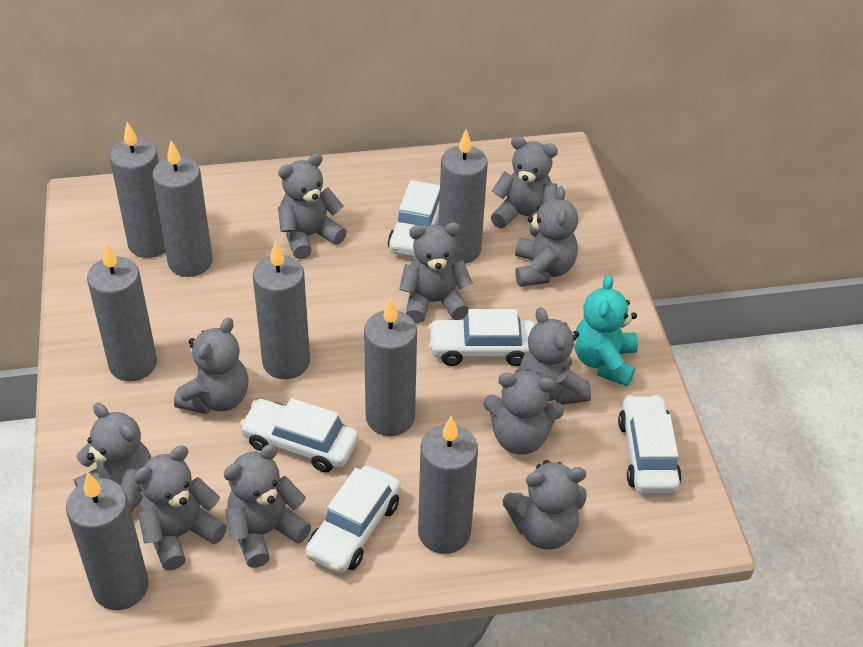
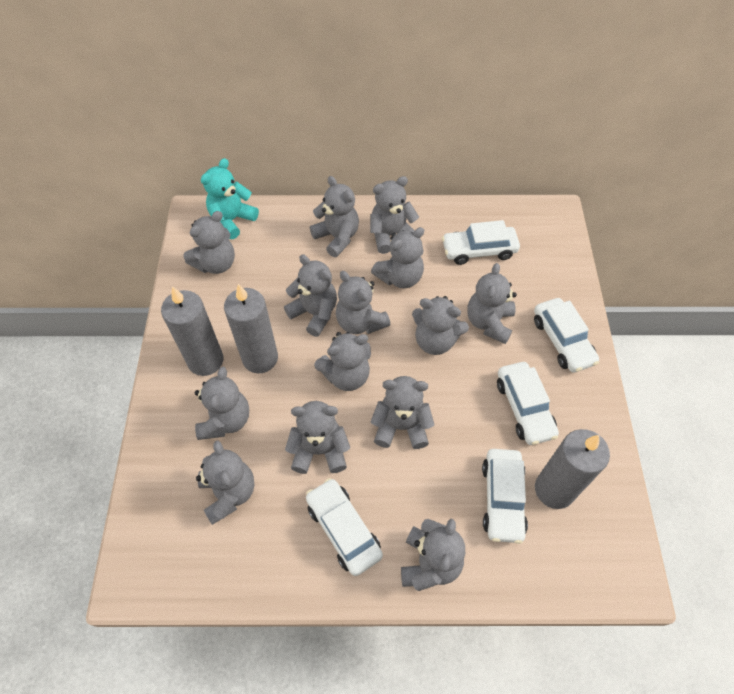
grey candle: [66,472,149,610] [87,243,157,381] [109,122,166,258] [152,141,213,277] [253,241,310,379] [364,298,417,436] [418,416,478,554] [439,129,488,264] = 8 -> [161,286,223,376] [224,284,278,373] [535,429,610,509] = 3
grey teddy bear: [74,403,151,513] [134,445,227,570] [174,317,249,414] [224,444,311,568] [278,153,347,259] [399,222,473,324] [483,369,564,454] [491,136,558,237] [503,460,587,550] [515,186,578,287] [519,307,591,405] = 11 -> [183,211,235,274] [194,367,249,440] [196,440,254,525] [284,254,337,337] [285,401,350,474] [310,176,359,257] [314,332,371,391] [336,271,391,334] [370,176,419,254] [371,227,424,288] [371,376,434,449] [401,519,465,591] [412,296,469,355] [467,263,517,344] = 14

